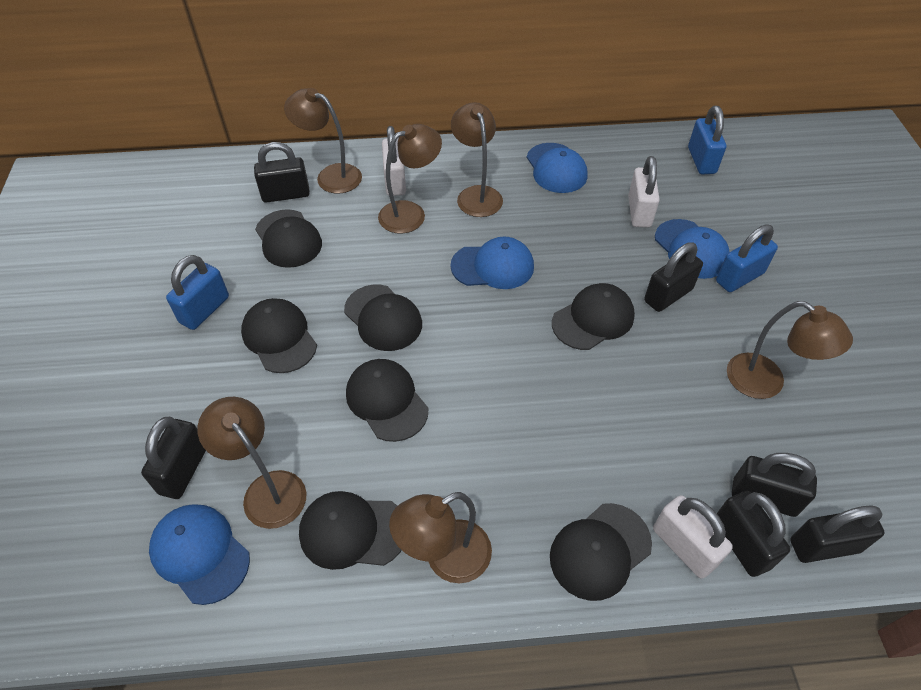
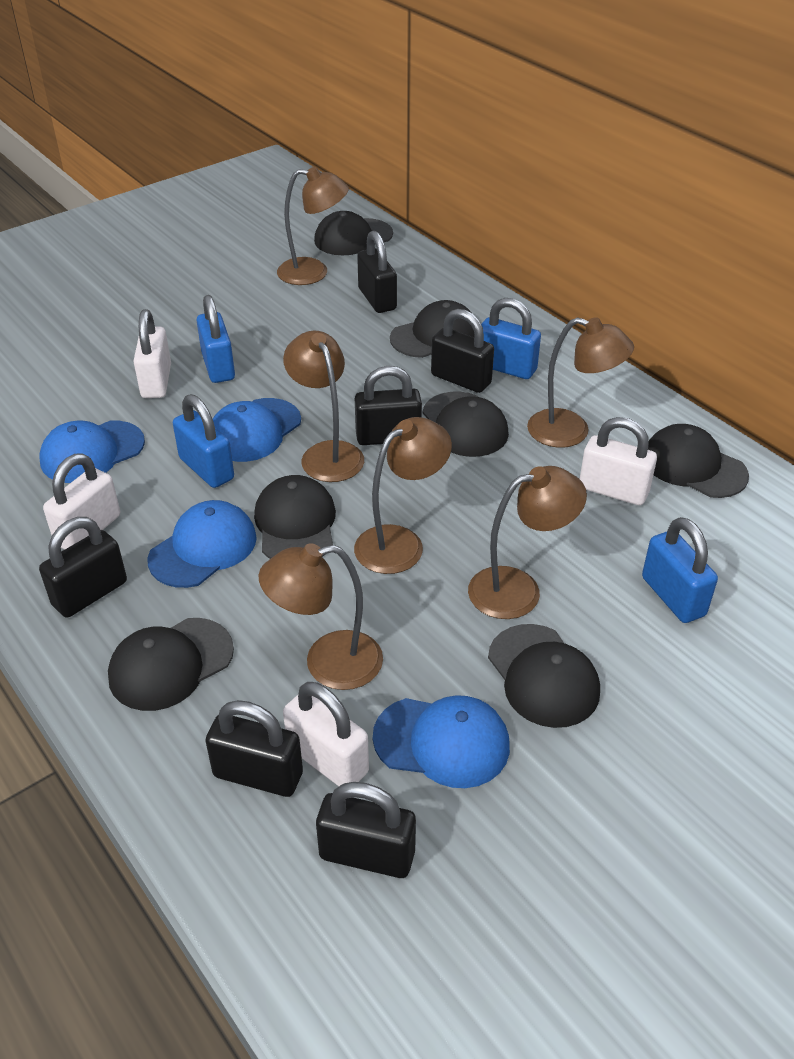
blue padlock: [166,255,229,330] [688,106,726,175] [716,225,778,292] = 3 -> [173,394,234,488] [196,295,235,383] [481,298,541,379] [642,517,718,623] = 4
white padlock: [382,126,406,196] [628,156,660,228] [653,495,733,579] = 3 -> [43,453,120,550] [133,309,171,398] [283,682,369,786] [580,417,657,505] = 4

